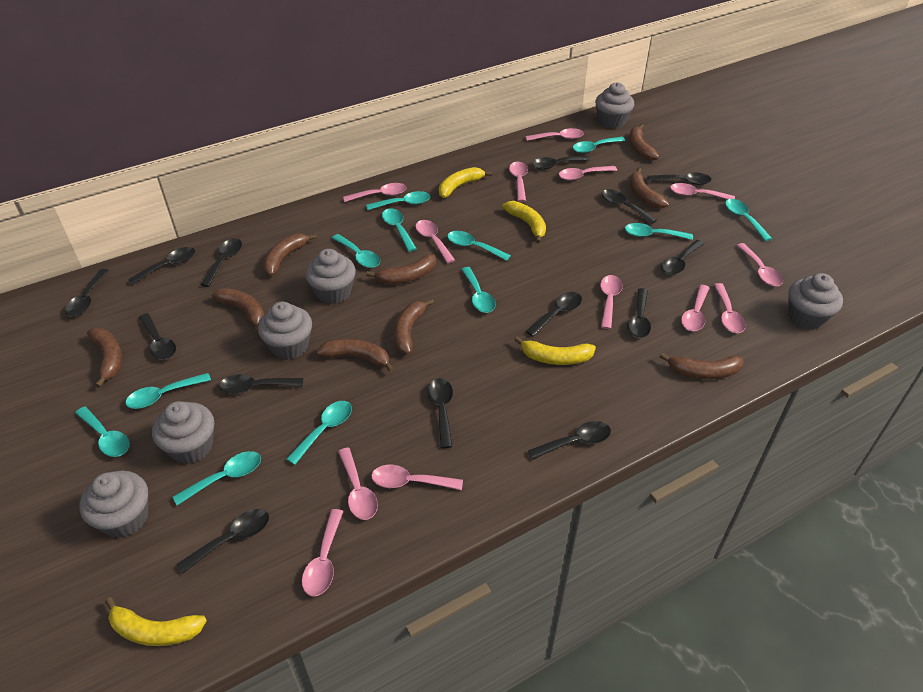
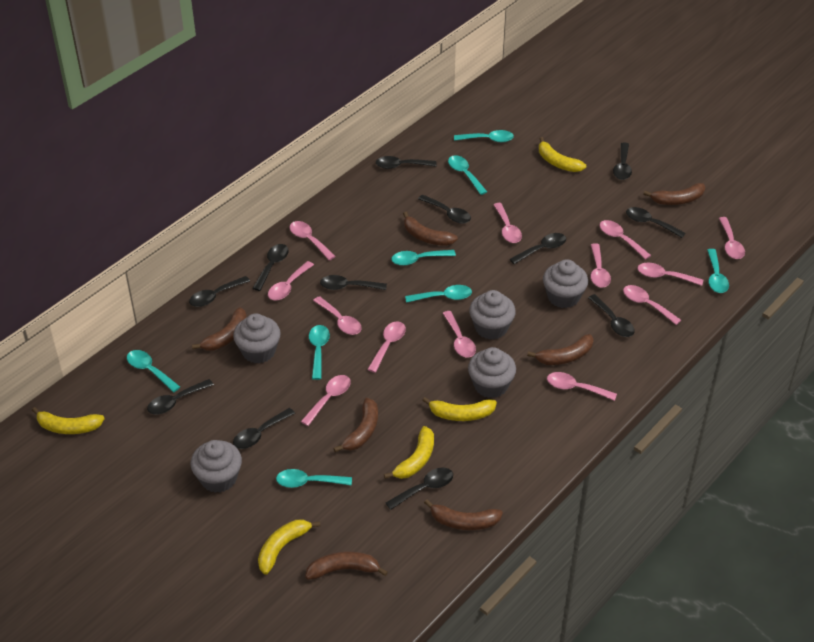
black spoon: [65,269,109,317] [128,247,195,285] [139,313,176,360] [177,509,269,574] [200,238,242,287] [219,374,303,394] [427,378,453,448] [526,292,582,337] [528,421,611,460] [532,156,590,170] [601,189,657,224] [627,288,651,338] [647,173,711,185] [661,240,704,275] = 14 -> [147,379,214,414] [189,276,250,307] [233,408,295,449] [252,244,289,291] [320,275,387,290] [376,156,437,169] [386,468,453,510] [418,195,471,224] [510,233,566,264] [588,294,635,337] [613,142,632,180] [626,207,685,238] = 12
brown banana: [87,328,122,388] [212,288,264,333] [263,234,317,276] [317,339,394,372] [366,254,436,284] [394,299,434,354] [629,124,659,161] [630,168,669,208] [660,353,743,379] = 9 -> [192,307,246,350] [305,551,388,580] [333,398,378,452] [403,212,458,246] [424,499,503,530] [527,334,594,365] [643,183,705,205] = 7
grey cupcake: [79,471,148,538] [152,401,214,464] [258,302,312,360] [305,249,356,304] [595,82,634,129] [788,273,843,330] = 6 -> [190,440,242,493] [233,313,281,364] [468,347,516,398] [469,290,516,340] [543,259,588,308] = 5
turquoise spoon: [75,406,130,457] [125,373,211,409] [173,451,261,506] [287,401,352,465] [332,234,380,268] [366,191,430,210] [382,208,417,252] [447,231,511,261] [461,267,496,313] [573,136,626,153] [625,223,693,240] [725,199,772,241] = 12 -> [127,350,180,392] [276,469,352,488] [309,325,330,380] [391,250,456,266] [405,285,472,303] [448,155,487,195] [454,130,514,142] [707,249,729,293] = 8
yellow banana: [105,597,207,646] [439,167,492,198] [502,201,546,243] [514,336,596,365] = 4 -> [32,407,105,434] [258,520,320,575] [384,426,434,479] [422,397,497,421] [539,137,586,172] = 5

